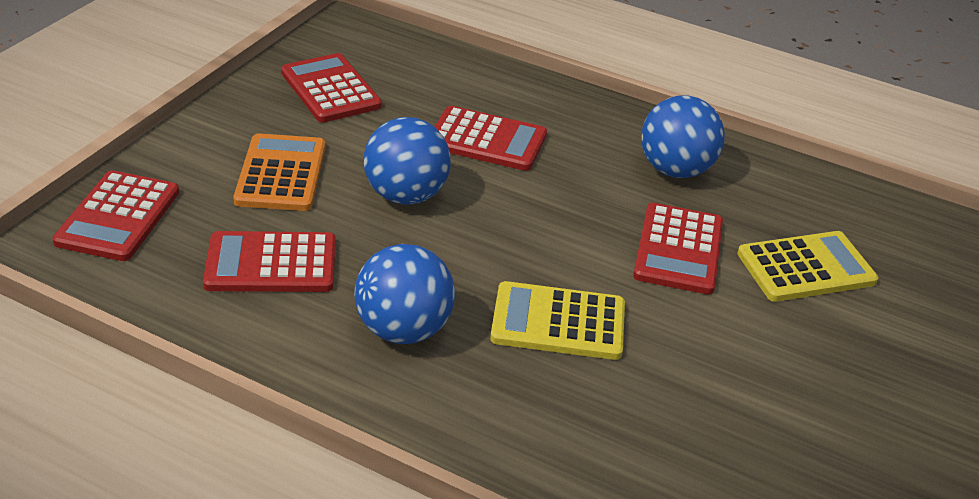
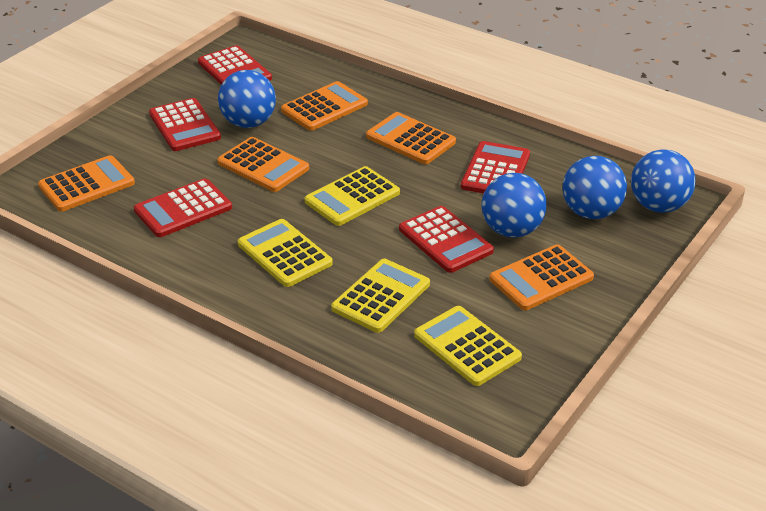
blue ball: [354,244,455,344] [363,117,451,205] [641,95,725,178] = 3 -> [218,70,276,128] [482,173,547,238] [563,156,627,219] [631,150,696,213] = 4
orange calculator: [233,133,325,211] = 1 -> [38,155,135,212] [217,137,309,192] [281,81,368,131] [366,112,456,164] [489,244,594,310] = 5
yellow calculator: [490,281,625,360] [737,231,878,302] = 2 -> [238,219,333,287] [304,166,400,226] [331,259,430,333] [414,306,522,386] = 4

